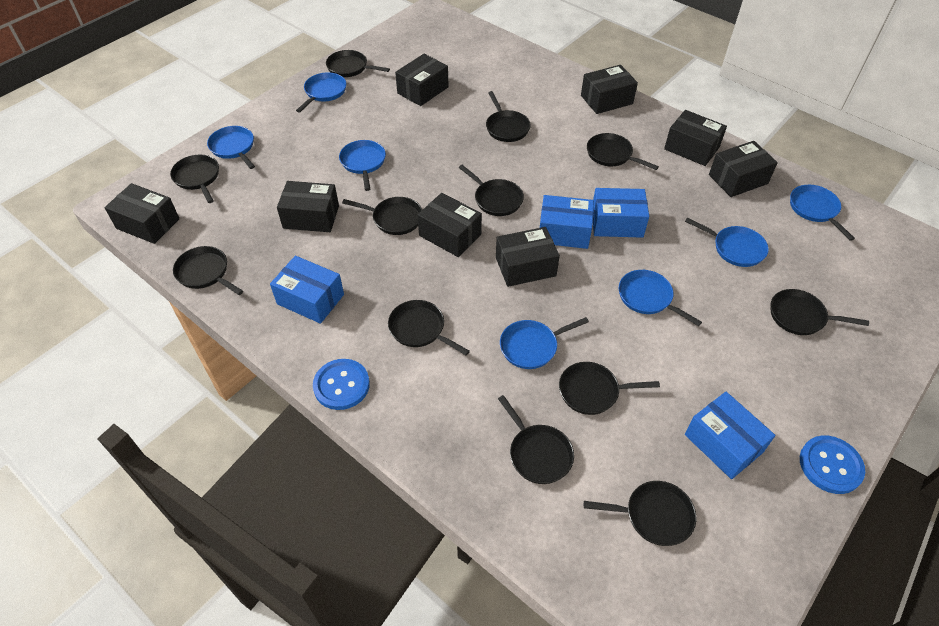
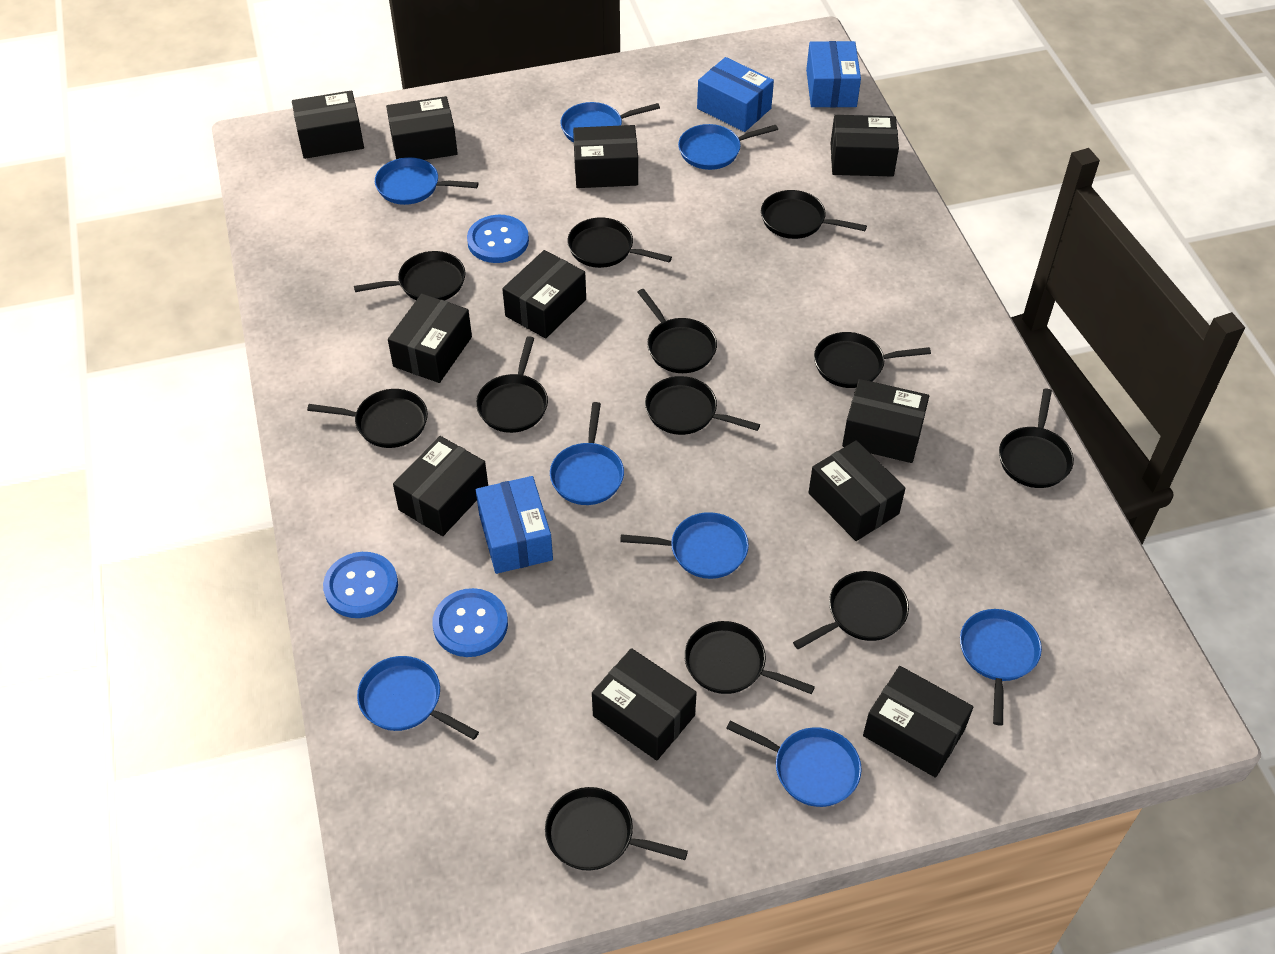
black box: [104,183,180,244] [277,181,339,232] [395,54,449,106] [417,193,482,257] [496,227,560,287] [581,65,638,114] [664,110,727,166] [709,141,778,197] = 8 -> [292,90,364,159] [386,96,458,160] [388,294,472,383] [393,436,488,536] [502,250,586,338] [573,125,638,188] [592,648,697,760] [808,440,906,541] [831,115,899,177] [842,379,929,463] [863,666,973,778] = 11
blue box: [270,256,344,324] [540,195,594,249] [593,188,649,238] [685,392,776,479] = 4 -> [476,476,553,574] [697,57,774,132] [806,41,861,107] = 3
blue button: [313,359,370,410] [800,435,865,494] = 2 -> [323,552,398,618] [432,588,508,657] [467,215,529,263] = 3
blue pan: [207,126,255,169] [296,73,346,112] [339,140,386,191] [500,317,589,369] [619,270,702,326] [685,218,769,267] [790,185,855,241] = 7 -> [357,656,479,740] [375,157,478,205] [550,402,624,505] [561,102,660,143] [620,512,749,579] [678,124,778,170] [726,721,862,807] [960,609,1042,726] = 8

